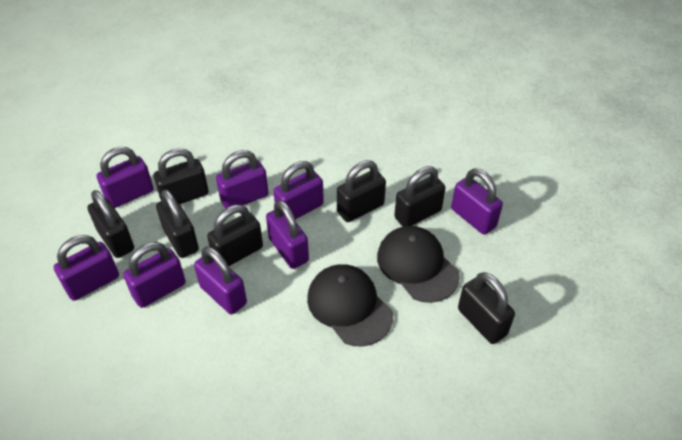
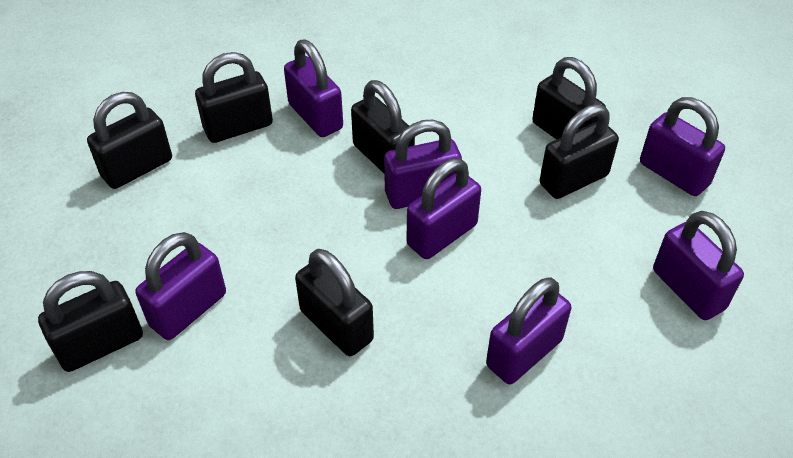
black cap: [307,264,393,346] [377,226,460,303] = 2 -> none = 0
purple padlock: [54,235,119,301] [96,147,154,208] [123,242,186,308] [194,246,247,315] [216,150,269,209] [266,200,309,269] [273,161,324,219] [451,168,503,235] = 8 -> [136,232,226,340] [284,40,343,137] [384,120,462,209] [406,158,481,259] [486,278,571,384] [640,97,725,196] [653,211,744,320] = 7

